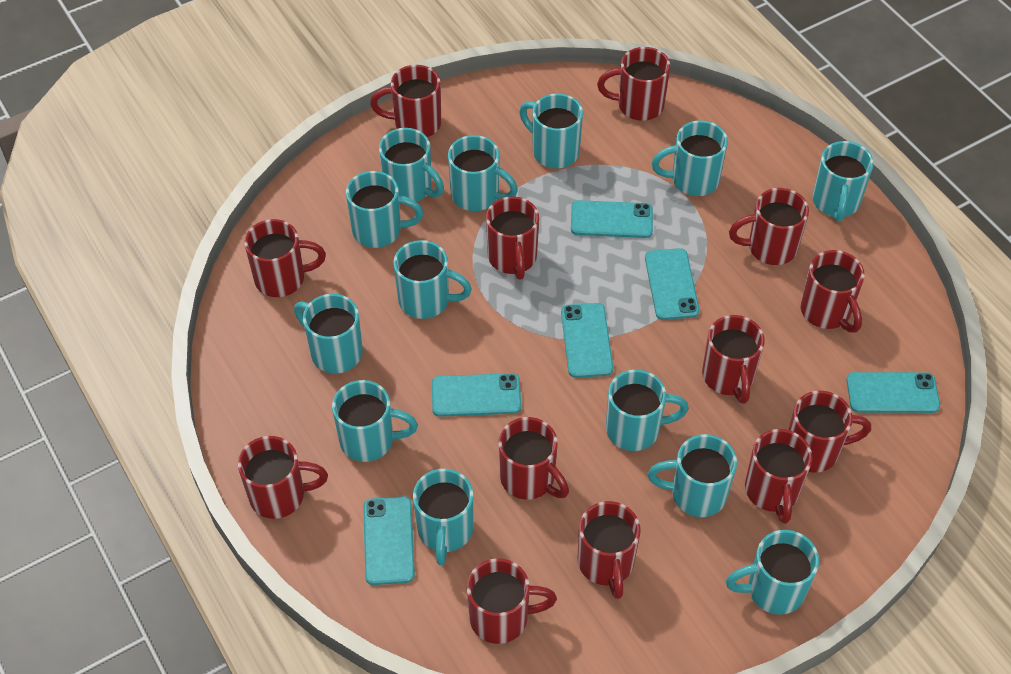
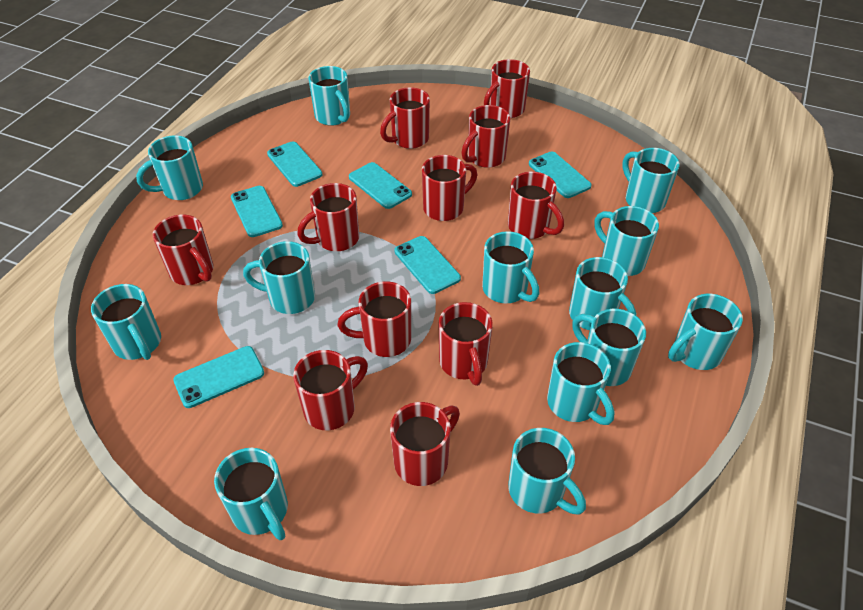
red mug: [238,436,328,519] [244,219,326,297] [370,65,441,137] [467,558,557,644] [486,196,539,280] [499,417,569,500] [578,501,641,599] [597,47,670,121] [702,315,765,404] [729,188,809,265] [745,429,812,524] [788,391,871,473] [800,250,864,333] = 13 -> [153,215,213,285] [293,350,368,431] [297,183,359,251] [338,281,411,357] [380,87,430,149] [390,402,460,486] [422,155,477,221] [439,302,493,386] [461,105,510,168] [484,59,530,118] [508,171,564,239] = 11

